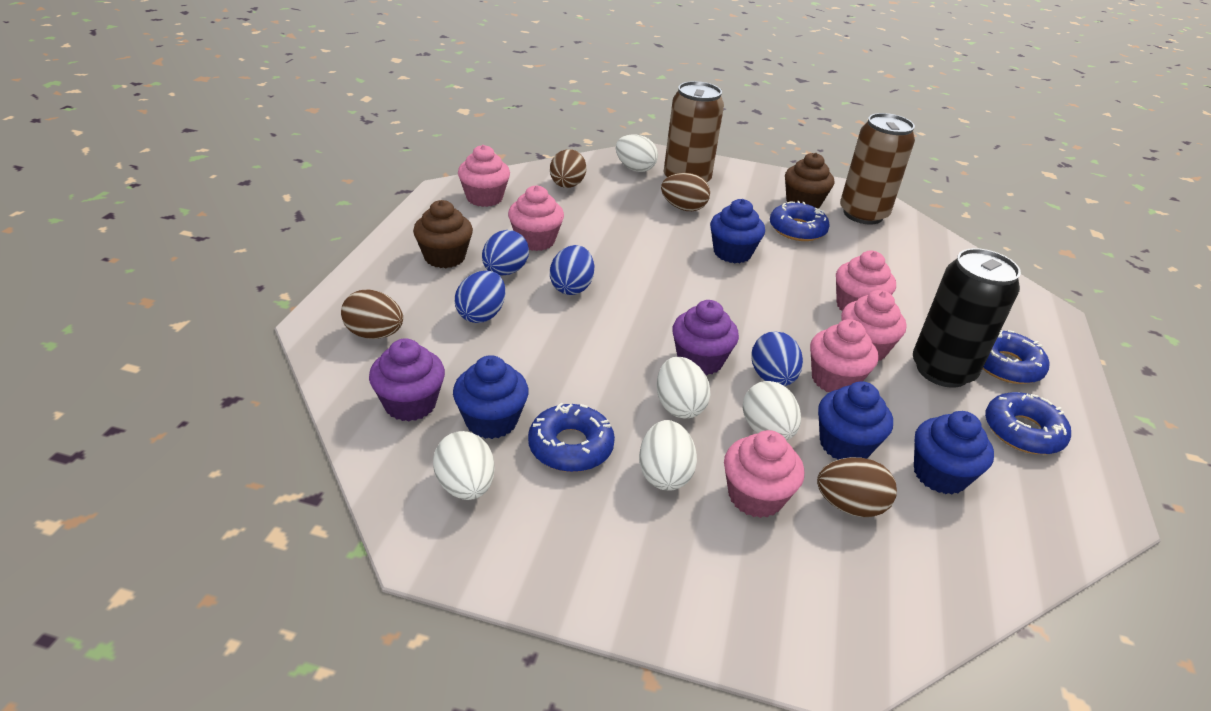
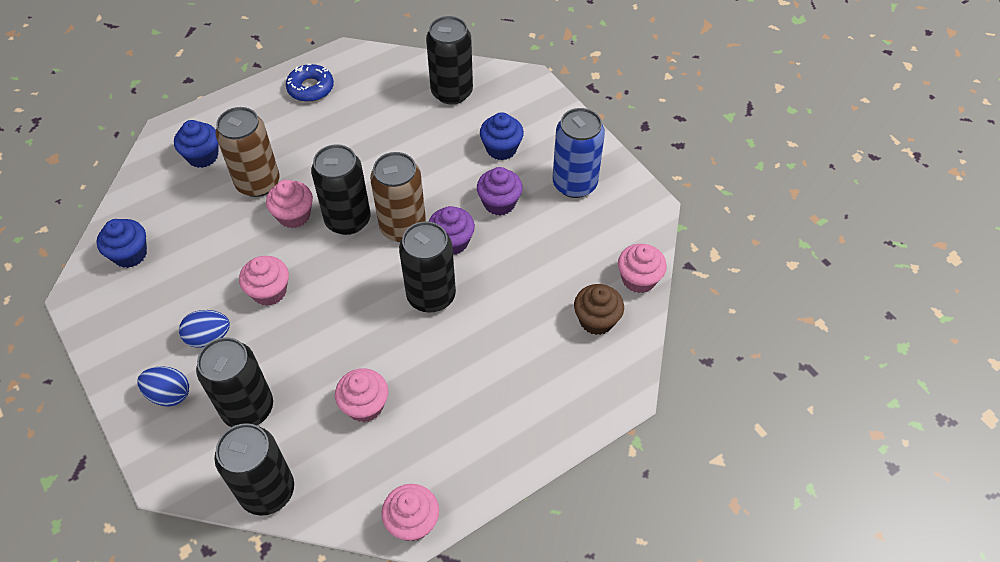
black can: [913,248,1021,388] = 1 -> [196,337,273,427] [214,423,294,516] [311,144,370,235] [399,221,456,313] [426,16,473,104] = 5
blue can: none = 0 -> [552,108,605,198] = 1
blue cupcake: [453,355,529,439] [710,199,765,263] [818,381,893,460] [914,411,994,494] = 4 -> [97,219,147,268] [174,120,219,168] [480,112,524,160] = 3
blue donut: [528,402,615,472] [770,201,830,241] [983,330,1049,384] [985,392,1071,454] = 4 -> [286,64,334,102] = 1
blue egg: [455,270,505,323] [482,230,529,276] [550,245,594,295] [751,331,803,386] = 4 -> [138,366,189,407] [179,310,230,348] = 2
brown cupcake: [413,200,473,268] [785,153,834,209] = 2 -> [574,284,624,335] = 1
brown egg: [341,289,403,339] [550,149,587,188] [661,173,710,211] [817,457,897,517] = 4 -> none = 0
pink cupcake: [458,145,510,207] [508,185,564,251] [724,430,804,518] [810,319,878,392] [836,251,896,311] [841,290,906,361] = 6 -> [239,256,289,306] [266,180,313,228] [335,368,388,422] [381,484,439,541] [618,244,667,293] = 5
white egg: [433,431,495,500] [616,134,658,172] [639,420,697,491] [657,357,711,419] [743,381,801,440] = 5 -> none = 0

